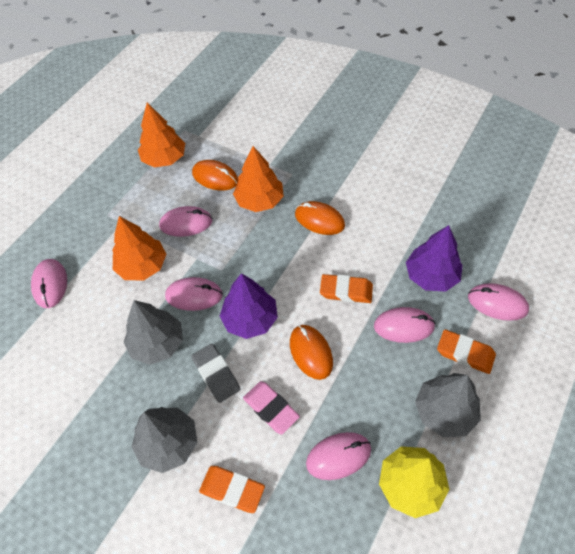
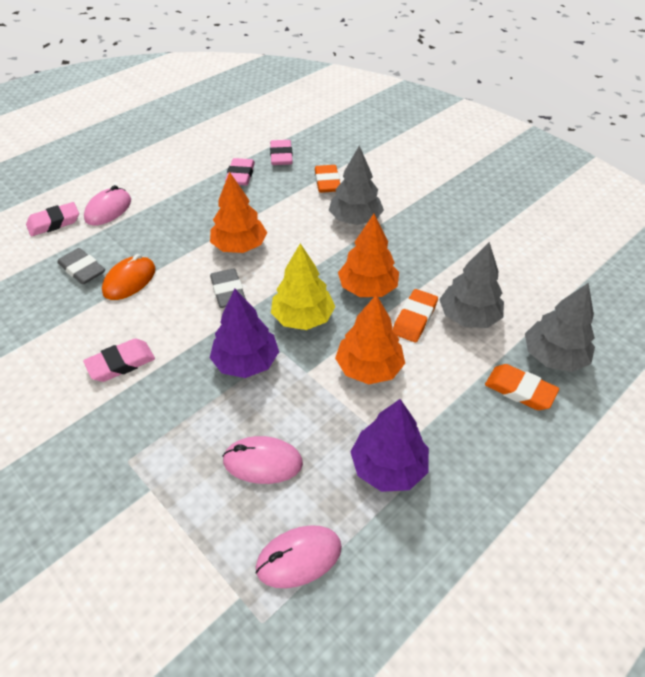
grey eraser: [191,344,240,403] = 1 -> [57,248,105,285] [210,268,246,308] = 2
orange mouse: [192,160,238,191] [290,325,333,380] [295,201,345,235] = 3 -> [102,254,156,300] = 1
pink eraser: [243,381,300,435] = 1 -> [26,202,79,236] [83,339,155,382] [225,158,255,185] [270,140,293,165] = 4
pink mouse: [31,259,67,308] [159,206,213,237] [165,277,223,311] [306,432,371,480] [374,307,436,343] [468,283,529,321] = 6 -> [84,185,131,226] [222,436,303,484] [255,525,342,588] = 3

